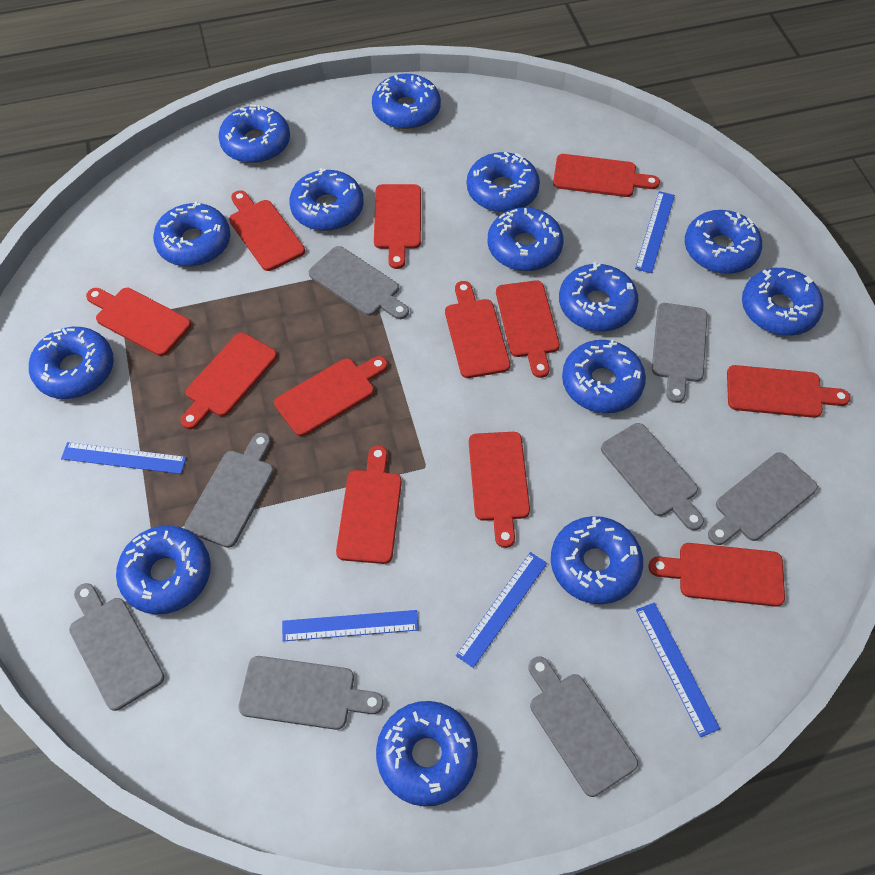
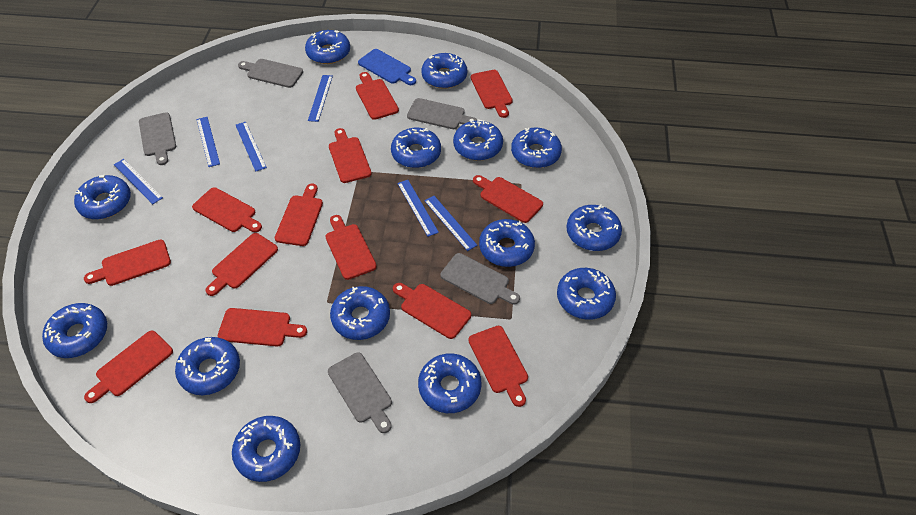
blue cutting board: none = 0 -> [358,49,416,85] = 1
blue ruler: [61,442,186,474] [282,610,419,641] [456,552,547,668] [635,191,675,273] [636,602,720,737] = 5 -> [114,159,163,204] [196,117,220,167] [236,122,267,172] [308,75,333,122] [397,180,439,237] [424,196,478,251] = 6
grey cutting board: [69,583,165,711] [185,433,274,548] [238,656,384,730] [309,246,409,319] [528,656,638,797] [601,423,704,530] [652,303,707,403] [708,452,818,545] = 8 -> [139,112,176,165] [238,59,303,88] [328,352,392,433] [407,98,477,129] [440,253,520,305] = 5
red cutting board: [86,288,191,356] [180,333,277,429] [229,190,305,271] [274,356,388,436] [336,445,402,564] [374,184,421,269] [445,281,510,378] [469,432,530,548] [496,280,560,378] [553,154,660,197] [648,543,785,607] [727,365,851,418] = 12 -> [84,239,171,286] [84,330,173,403] [192,187,262,232] [205,233,278,296] [218,308,307,346] [275,184,323,246] [325,215,377,280] [329,128,372,183] [356,72,399,120] [393,283,471,339] [468,326,528,407] [471,70,513,118] [473,175,543,223] = 13

